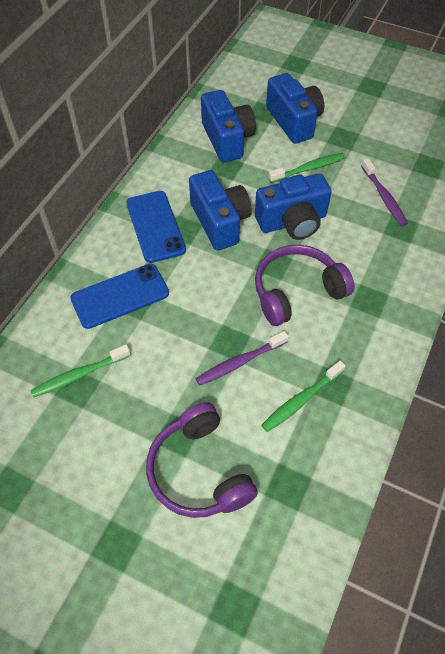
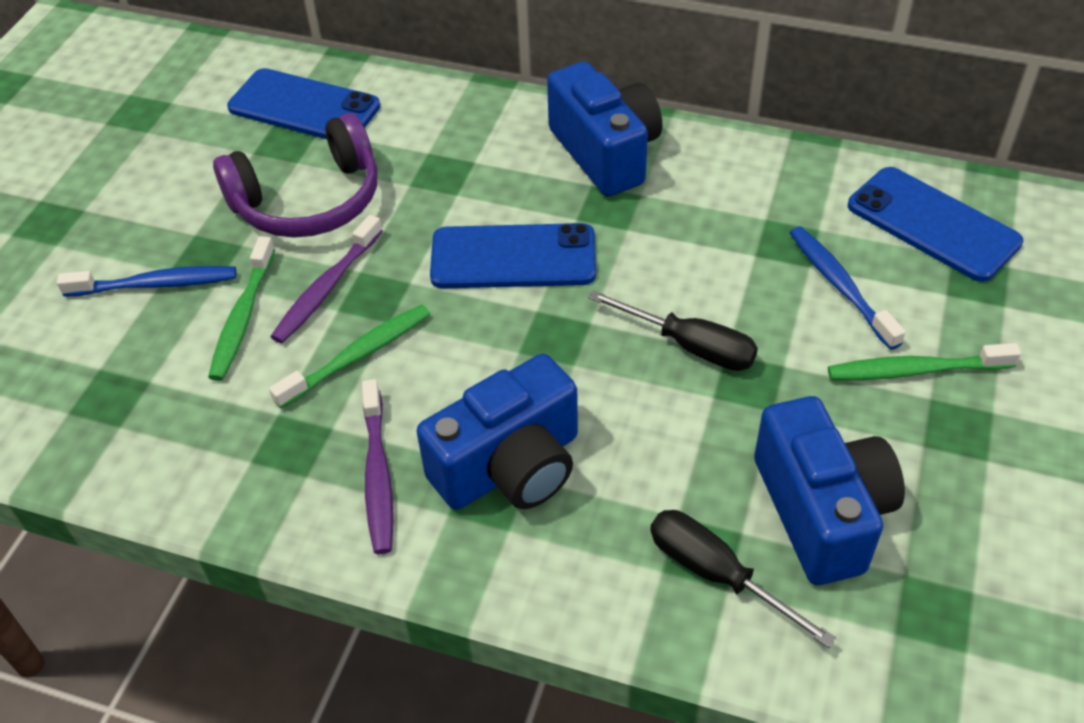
black screwdriver: none = 0 -> [588,290,758,371] [650,510,836,648] = 2
blue camera: [189,170,252,251] [201,90,256,162] [255,173,331,240] [266,73,324,144] = 4 -> [416,354,578,510] [547,61,662,196] [754,396,905,585] = 3
blue phone: [70,264,169,329] [126,191,186,263] = 2 -> [227,68,380,139] [430,223,596,288] [848,167,1023,282] = 3
blue toothbrush: none = 0 -> [57,266,236,297] [790,227,906,350] = 2
purple headphones: [146,402,258,518] [255,245,355,326] = 2 -> [213,113,377,238] = 1

